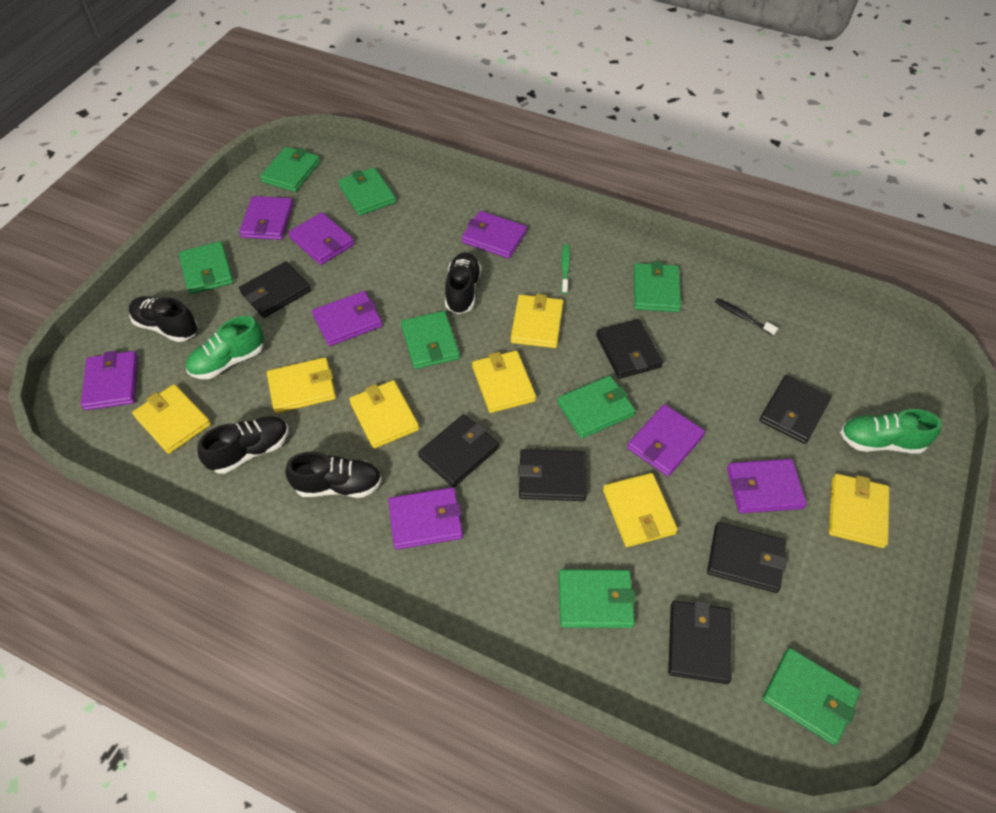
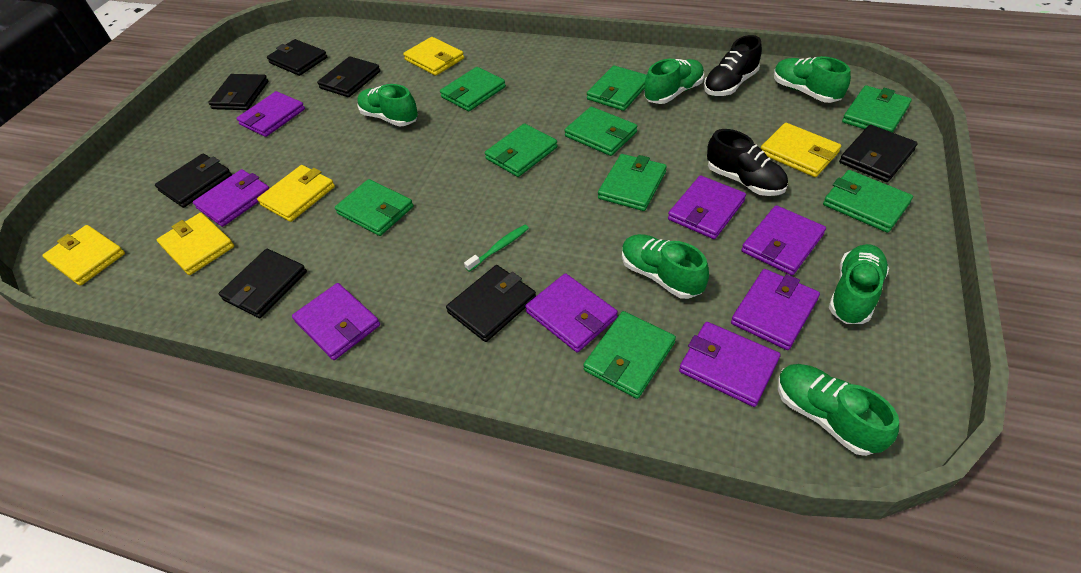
black shoe: [129,296,198,342] [197,416,289,474] [285,451,382,498] [445,252,481,314] = 4 -> [704,35,762,96] [707,129,788,196] = 2
black toothbrush: [715,298,778,336] = 1 -> none = 0
green shoe: [186,316,264,379] [840,409,942,454] = 2 -> [357,84,418,127] [622,234,709,299] [644,59,704,104] [774,56,851,103] [778,364,899,456] [829,244,889,324] = 6
green wallet: [179,241,234,295] [260,147,320,192] [338,168,396,216] [401,311,460,369] [557,376,636,438] [559,569,636,628] [634,261,681,312] [762,648,860,745] = 8 -> [335,179,413,236] [440,67,506,111] [485,123,558,177] [565,107,637,156] [583,311,676,399] [587,65,647,111] [598,154,667,211] [823,170,913,233] [842,85,912,133] = 9
yellow wallet: [132,384,211,454] [267,357,336,413] [349,380,419,449] [472,351,536,413] [511,294,563,348] [603,473,678,547] [829,474,889,548] = 7 -> [42,225,125,286] [157,213,234,275] [257,165,335,222] [403,37,464,76] [761,123,841,177] = 5

